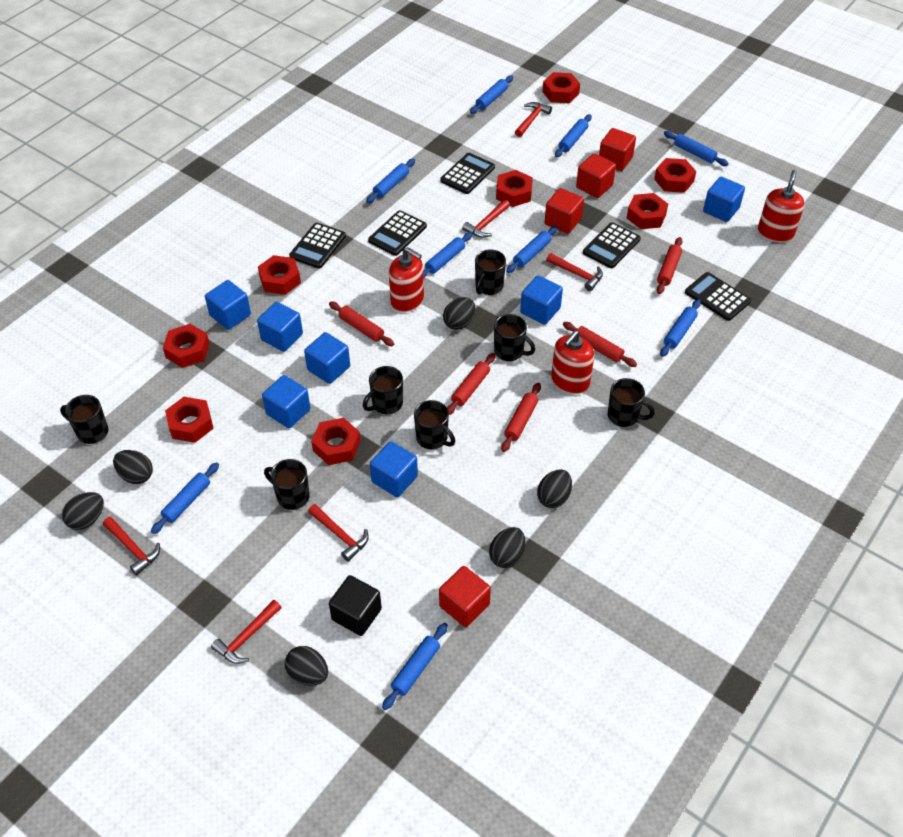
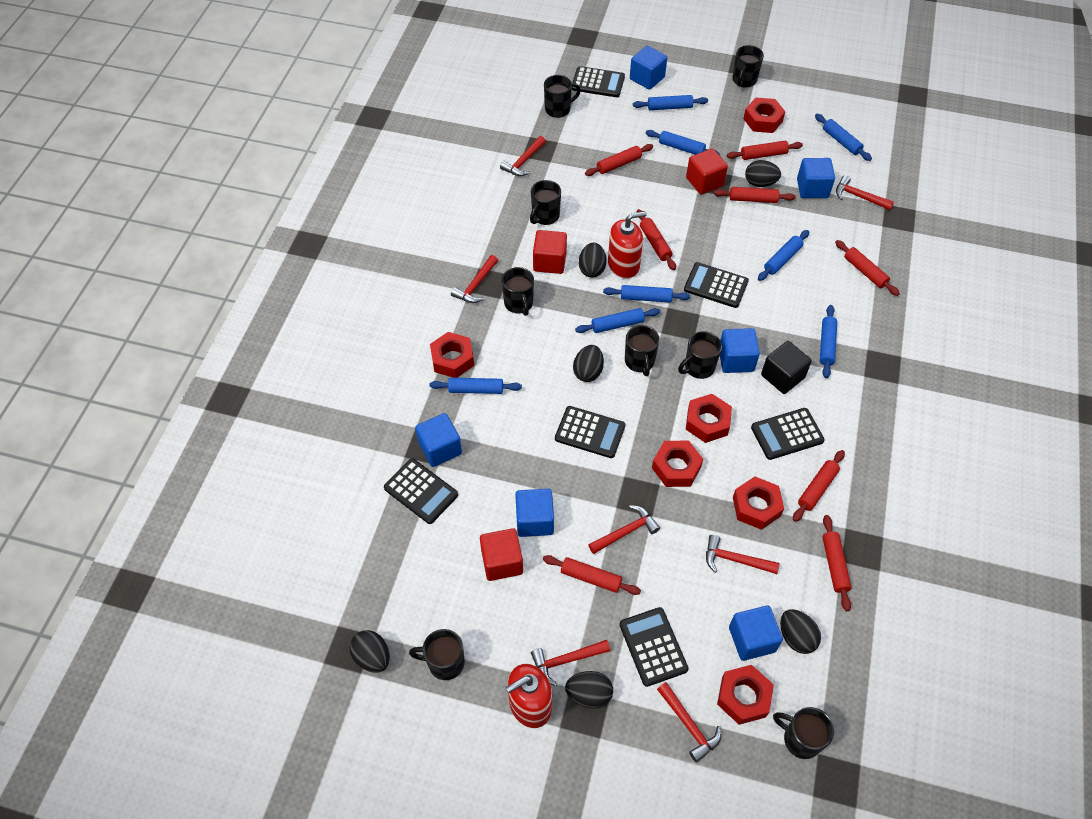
black calculator: [289,223,346,269] [368,210,427,256] [440,153,495,194] [583,222,641,268] [685,272,751,321] = 5 -> [384,459,458,524] [555,406,625,458] [572,66,625,97] [619,607,689,687] [684,262,749,308] [751,408,825,460] = 6
black mug: [60,395,108,444] [264,459,310,510] [363,366,403,415] [414,400,455,450] [475,249,506,295] [494,314,535,361] [608,378,655,427] = 7 -> [409,629,465,680] [502,267,534,316] [530,180,561,225] [544,75,581,118] [625,325,660,376] [678,331,722,379] [732,45,764,88] [773,707,834,759] = 8
blue cube: [205,280,251,330] [257,302,303,352] [262,375,310,428] [304,332,350,384] [370,441,418,497] [520,275,563,325] [703,177,745,222] = 7 -> [415,413,462,467] [515,489,554,537] [630,46,667,90] [720,328,760,373] [729,605,783,661] [797,158,835,198] = 6
blue rolling pin: [151,462,219,534] [366,158,415,203] [382,623,448,710] [423,232,473,278] [470,75,513,114] [506,226,558,273] [555,114,592,157] [660,299,701,357] [664,131,729,166] = 9 -> [430,378,522,394] [575,308,660,333] [603,285,690,303] [633,95,708,110] [646,130,720,155] [758,230,809,281] [815,114,872,161] [820,305,837,378] = 8
red cube: [439,566,491,627] [545,188,584,234] [576,153,616,198] [599,128,636,171] = 4 -> [480,528,523,581] [533,230,567,274] [686,148,728,195] = 3
red hammer: [103,517,160,575] [211,600,282,664] [308,504,369,562] [462,199,510,238] [515,102,552,137] [546,253,603,291] = 6 -> [451,255,498,303] [500,136,546,176] [531,640,610,686] [588,505,660,554] [657,682,721,763] [706,535,780,574] [836,175,894,210] = 7
red nut: [163,324,210,368] [165,397,214,443] [258,255,301,295] [311,418,361,465] [496,170,533,207] [542,72,580,103] [627,193,668,229] [654,158,696,193] = 8 -> [430,332,474,378] [652,440,703,487] [686,394,732,443] [717,665,774,725] [733,476,784,530] [743,98,785,133] = 6
red rolling pin: [329,302,394,346] [447,353,495,415] [501,383,541,452] [563,322,637,367] [657,237,682,294] = 5 -> [543,555,641,595] [585,144,653,176] [637,209,676,270] [714,187,796,203] [727,141,803,160] [793,450,845,522] [822,515,852,611] [835,240,900,296] = 8
red soap dispenser: [389,247,424,312] [551,330,594,394] [758,170,804,242] = 3 -> [506,664,552,728] [608,211,647,279] = 2

